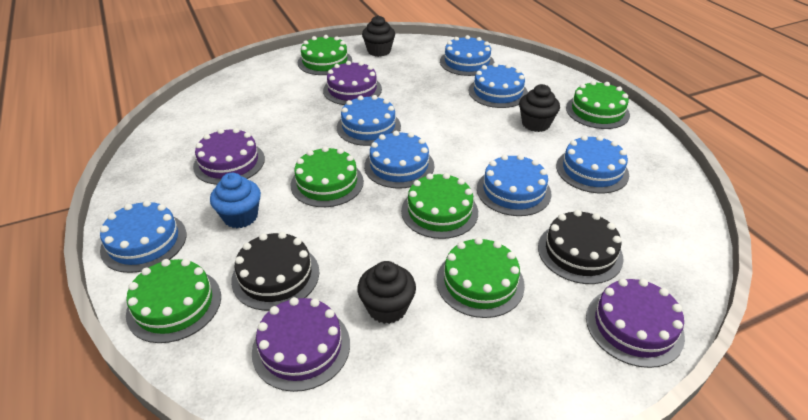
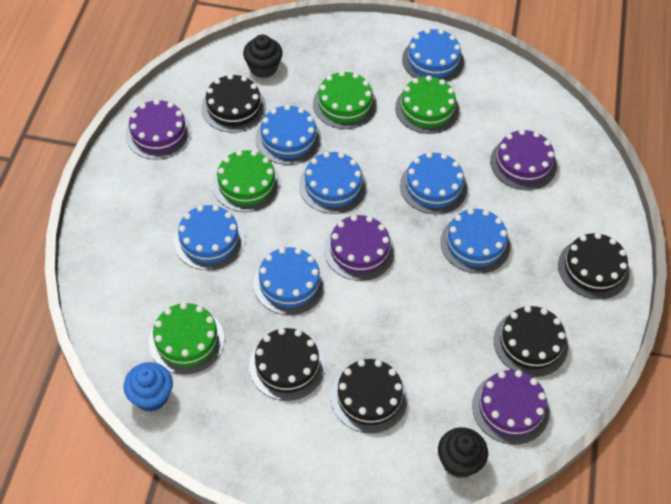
black cake: [231,232,319,311] [538,210,624,284] = 2 -> [201,74,266,133] [249,328,325,401] [331,359,408,433] [493,306,568,377] [558,233,630,300] = 5
black cupcake: [357,261,416,324] [362,15,395,57] [519,84,560,132] = 3 -> [243,35,283,78] [438,427,488,478] = 2
green cake: [126,259,221,343] [291,146,364,207] [298,35,352,75] [401,173,478,239] [436,237,525,318] [566,81,630,129] = 6 -> [149,302,224,374] [213,150,281,212] [313,71,377,129] [395,75,459,134] = 4

